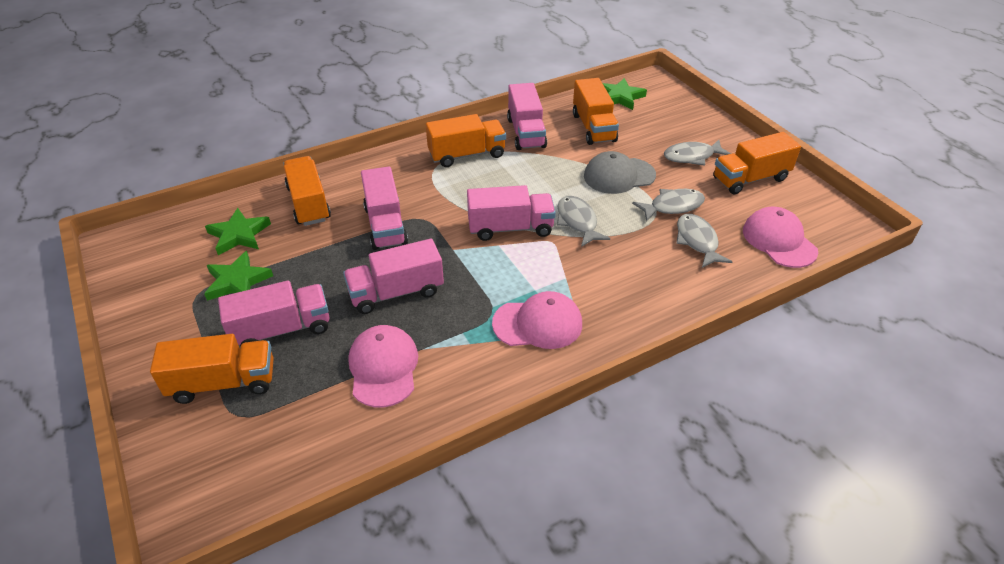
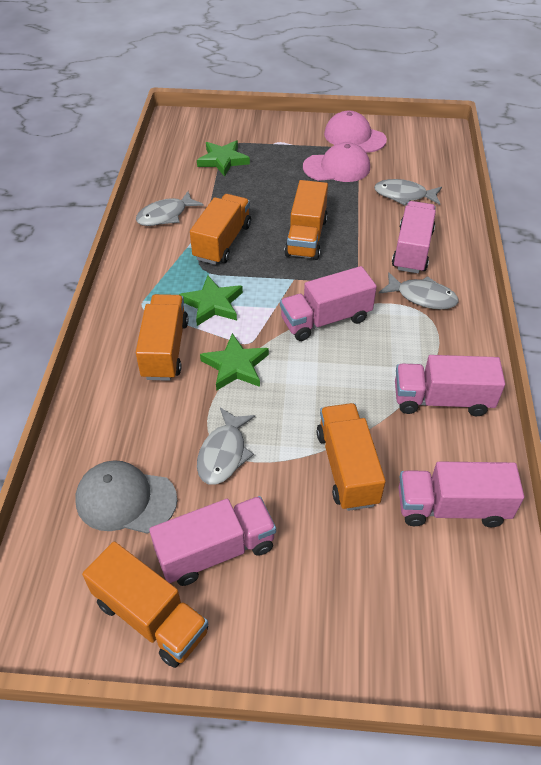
pink cap: [348,325,418,408] [492,291,582,349] [743,207,818,268] = 3 -> [303,142,370,182] [324,110,387,153] = 2

